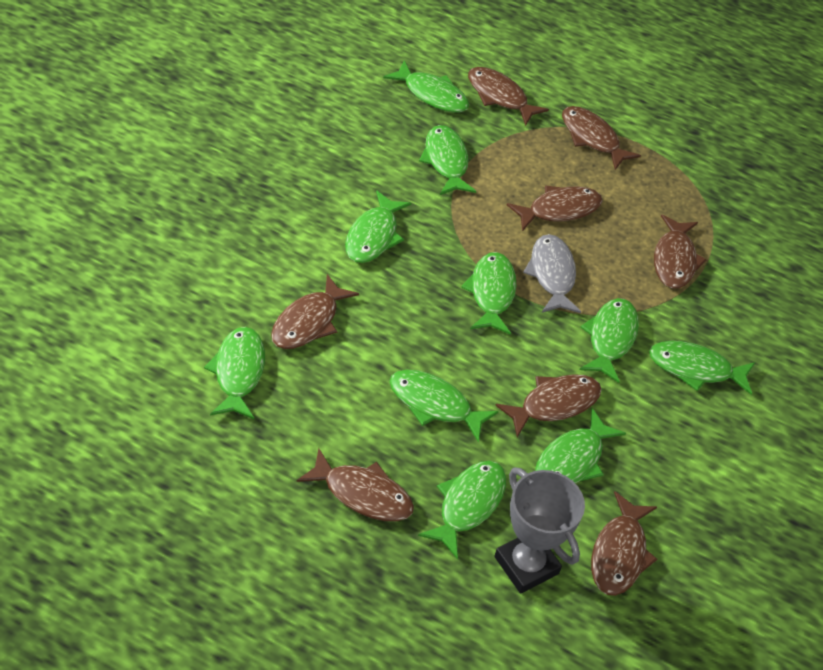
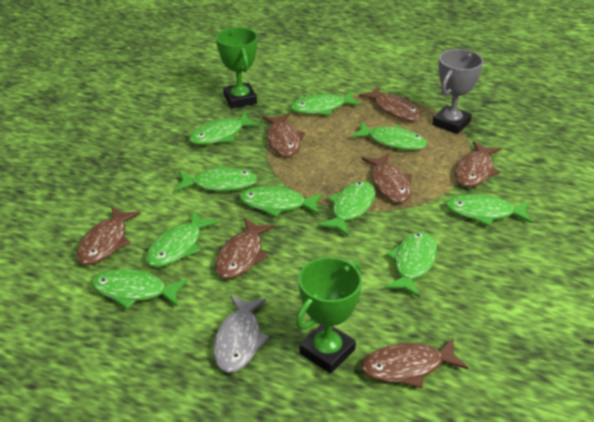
brown fish: [271,274,359,349] [297,448,414,521] [468,67,549,126] [495,374,602,437] [507,185,603,231] [562,106,641,170] [591,492,657,596] [654,214,707,289] = 8 -> [77,206,141,265] [215,218,274,279] [262,113,305,156] [359,86,421,121] [361,153,412,203] [361,338,468,388] [455,141,501,187] = 7
green trophy: none = 0 -> [216,27,258,108] [296,257,362,374] = 2

